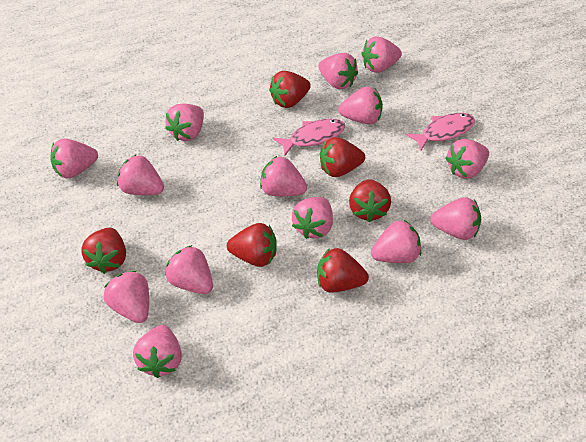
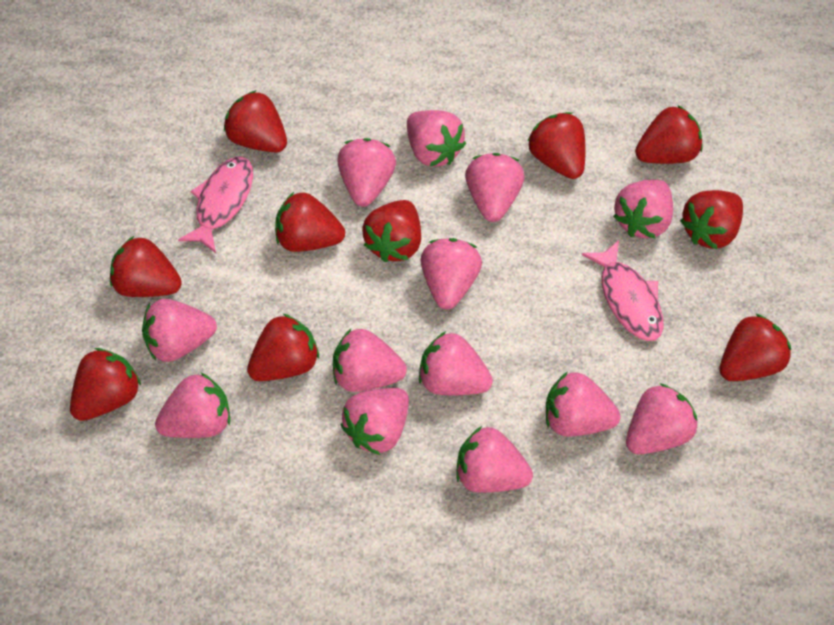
pink strawberry: [51,138,98,179] [104,271,149,323] [117,154,164,195] [133,325,182,378] [165,104,204,141] [165,245,213,294] [260,156,307,196] [292,197,333,239] [318,53,358,89] [338,87,383,124] [361,36,402,73] [371,220,421,263] [430,197,481,240] [445,139,489,179] = 14 -> [142,299,217,362] [155,373,230,438] [333,329,407,392] [337,138,396,207] [340,388,409,455] [407,110,466,167] [419,331,493,395] [421,238,482,309] [456,426,533,493] [465,153,525,222] [546,372,620,437] [613,180,673,238] [626,383,697,455] = 13
red strawberry: [81,228,126,274] [227,223,276,267] [269,71,311,108] [317,248,369,292] [320,137,365,177] [349,179,391,222] = 6 -> [70,348,141,421] [110,236,182,297] [224,90,287,152] [247,314,319,381] [275,192,345,252] [362,200,421,262] [528,112,586,179] [635,105,703,164] [680,190,743,249] [719,314,791,381] = 10

